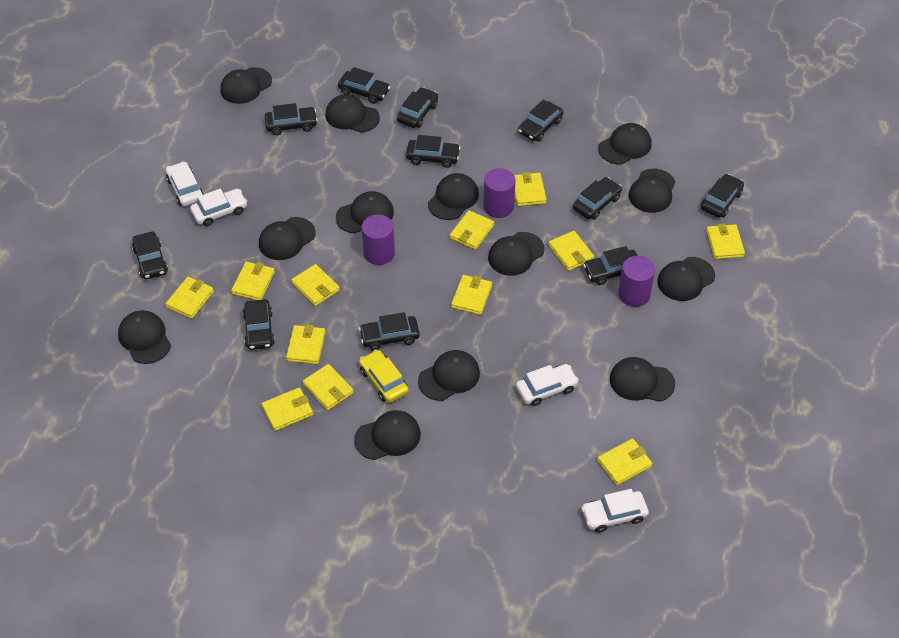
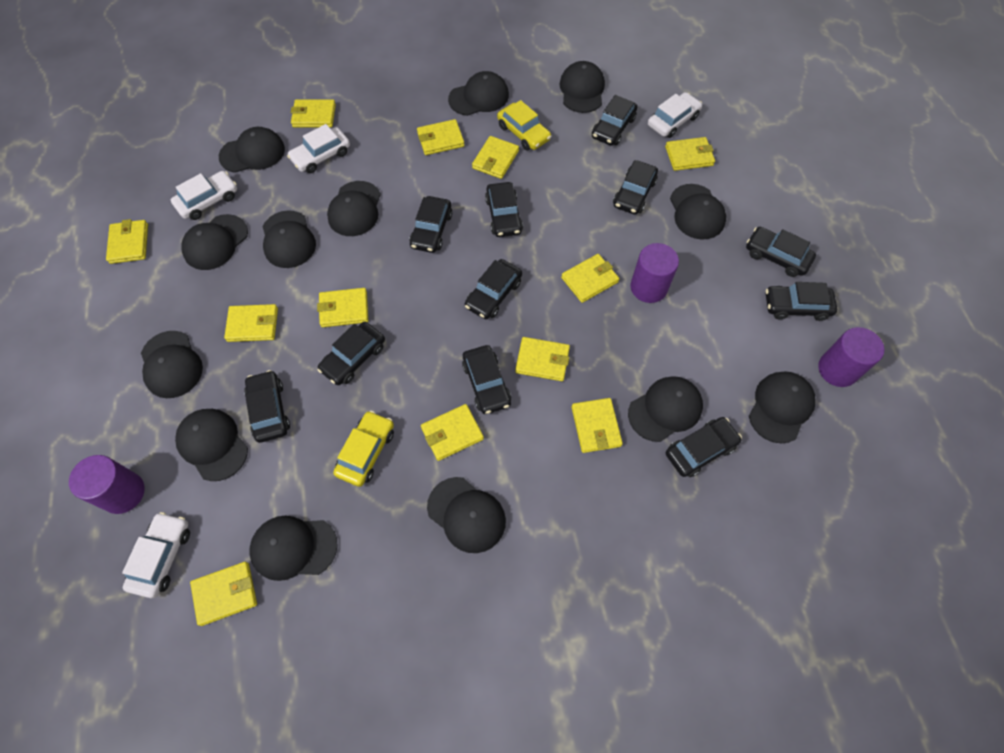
yellow car: [359,350,409,403] = 1 -> [333,411,394,487] [497,100,551,150] = 2

